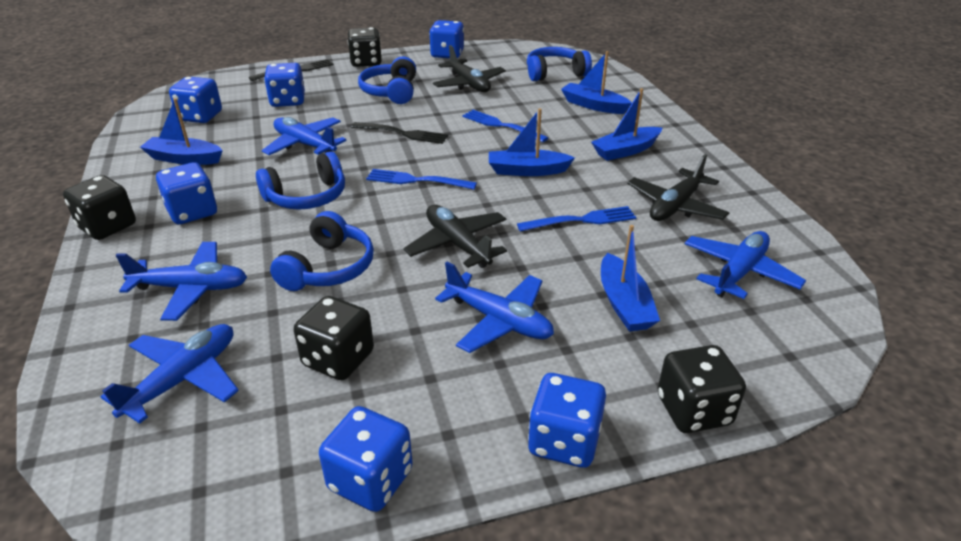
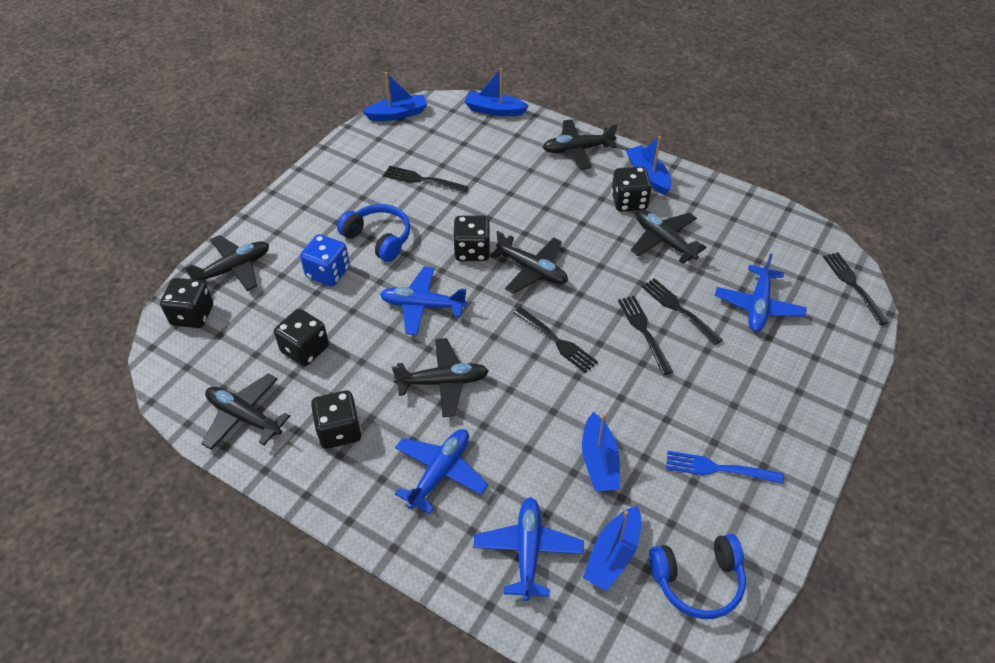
black dice: [63,175,136,240] [294,296,374,380] [348,27,382,67] [658,345,746,433] = 4 -> [160,278,213,328] [274,309,329,366] [311,391,362,449] [453,215,490,261] [611,167,652,212] = 5
black fork: [249,59,333,81] [351,122,448,144] = 2 -> [383,166,468,193] [513,307,598,373] [618,296,673,375] [642,278,723,345] [823,252,889,325] = 5
black plane: [403,205,507,268] [433,45,506,92] [627,154,729,221] = 3 -> [184,235,269,291] [202,373,290,450] [392,338,489,417] [490,231,568,294] [543,119,618,169] [631,210,707,264] = 6
blue dice: [156,162,217,224] [169,77,222,123] [264,63,305,107] [319,406,413,512] [429,20,464,58] [528,373,606,468] = 6 -> [300,234,350,286] = 1
blue fork: [366,169,477,190] [462,110,548,142] [517,206,636,232] = 3 -> [666,451,784,484] = 1
blue headphones: [256,151,345,210] [270,211,374,291] [358,56,416,104] [527,47,592,81] = 4 -> [337,204,410,262] [649,534,746,619] = 2
blue plane: [101,324,239,424] [115,242,247,321] [262,117,347,155] [435,262,554,353] [685,231,806,299] = 5 -> [380,267,467,335] [395,429,488,514] [473,497,584,601] [715,254,807,332] = 4

